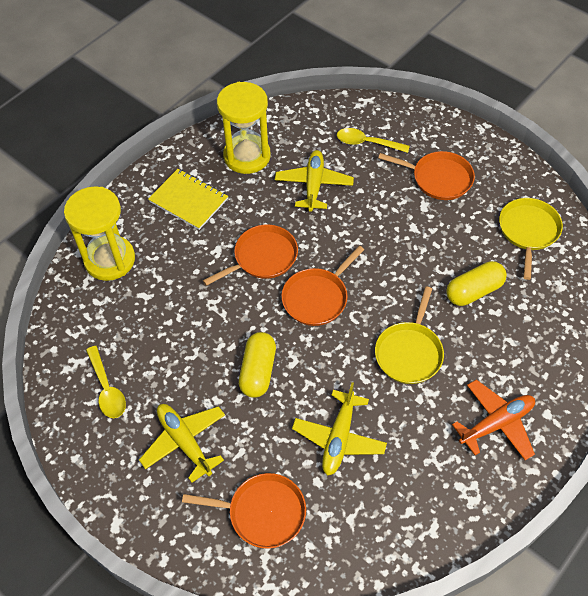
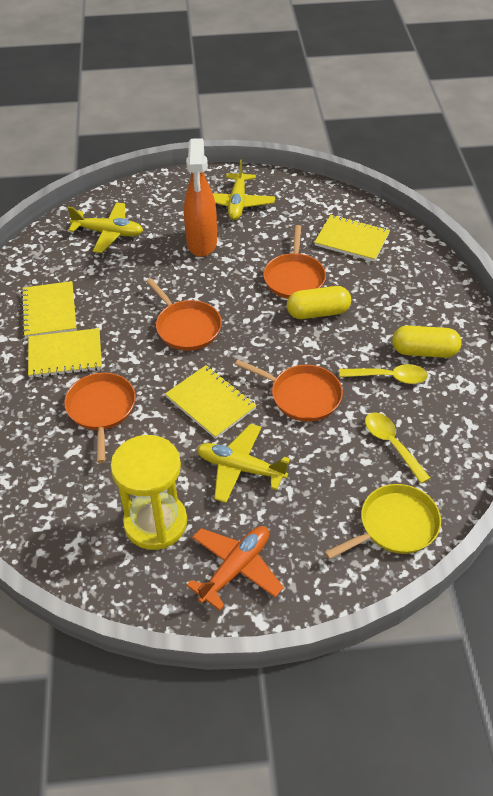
orange spray bottle: none = 0 -> [184,138,217,257] = 1
yellow hourglass: [64,186,135,281] [217,82,271,174] = 2 -> [111,435,187,550] = 1
yellow notebook: [148,169,228,230] = 1 -> [21,281,77,338] [28,328,102,378] [165,365,257,439] [314,215,390,262] = 4
yellow pan: [375,286,444,384] [499,198,563,280] = 2 -> [325,484,441,559] = 1

